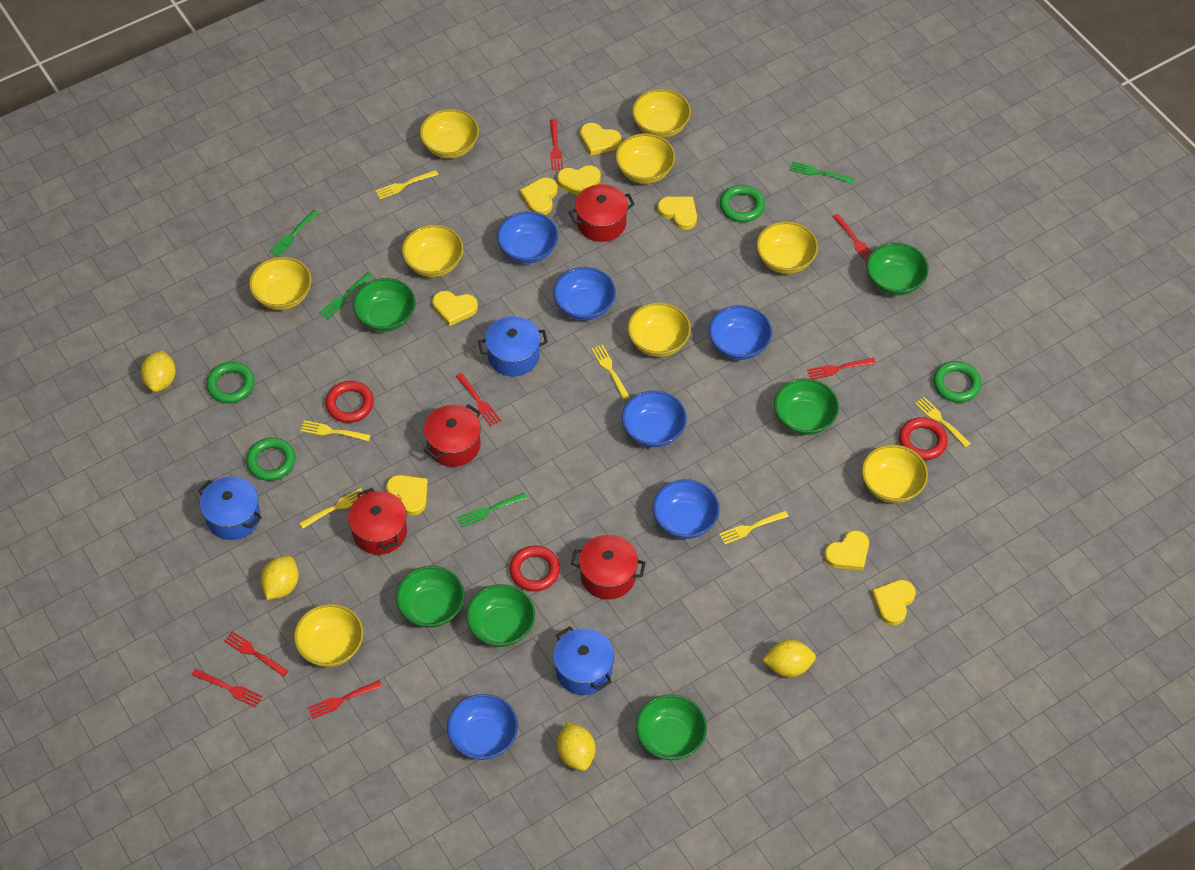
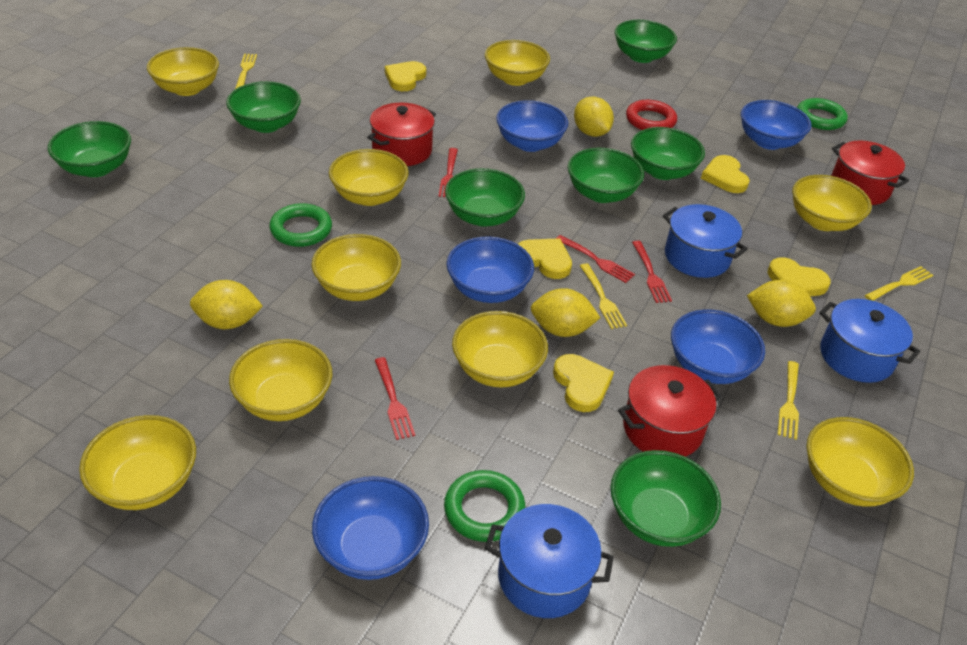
blue bowl: [447,694,518,760] [497,211,558,264] [553,267,616,321] [622,390,687,447] [653,479,720,539] [709,305,772,360] = 6 -> [312,476,429,580] [446,236,534,303] [496,100,568,152] [671,309,765,384] [741,100,812,150] = 5
green bowl: [353,278,416,332] [396,566,465,628] [466,584,535,647] [636,694,707,760] [774,378,839,435] [866,242,929,295] = 6 -> [48,121,131,177] [226,81,301,133] [445,168,525,227] [568,148,644,203] [611,450,721,547] [615,20,677,63] [631,127,705,180] = 7
green fork: [269,210,319,257] [319,272,373,319] [457,493,527,527] [790,161,854,184] = 4 -> none = 0
green ring: [206,362,255,403] [246,438,295,481] [720,185,765,222] [933,361,982,402] = 4 -> [269,203,332,247] [444,470,526,542] [797,98,848,130] = 3
red fork: [192,669,263,707] [224,631,289,677] [308,680,382,719] [456,373,501,427] [550,119,563,170] [807,358,876,379] [833,214,872,263] = 7 -> [375,357,415,440] [439,148,458,197] [556,235,635,283] [632,241,672,303] = 4
red pot: [348,488,407,555] [424,404,481,467] [569,184,635,242] [571,535,646,600] = 4 -> [367,103,436,166] [618,365,722,457] [831,141,909,205] = 3
red ring: [325,381,374,423] [509,546,560,592] [899,417,948,460] = 3 -> [626,100,677,130] = 1
yellow fork: [299,488,364,529] [300,421,371,441] [375,170,438,199] [592,344,630,400] [719,511,788,545] [915,397,971,448] = 6 -> [235,54,257,89] [580,263,627,329] [777,361,799,440] [865,266,933,301] = 4
yellow heart: [386,475,428,516] [432,291,478,326] [520,178,558,215] [557,165,601,196] [580,123,622,155] [657,196,697,230] [824,530,869,571] [872,580,916,625] = 8 -> [385,61,426,91] [518,238,572,279] [553,354,614,412] [701,155,750,193] [768,257,831,297] = 5

